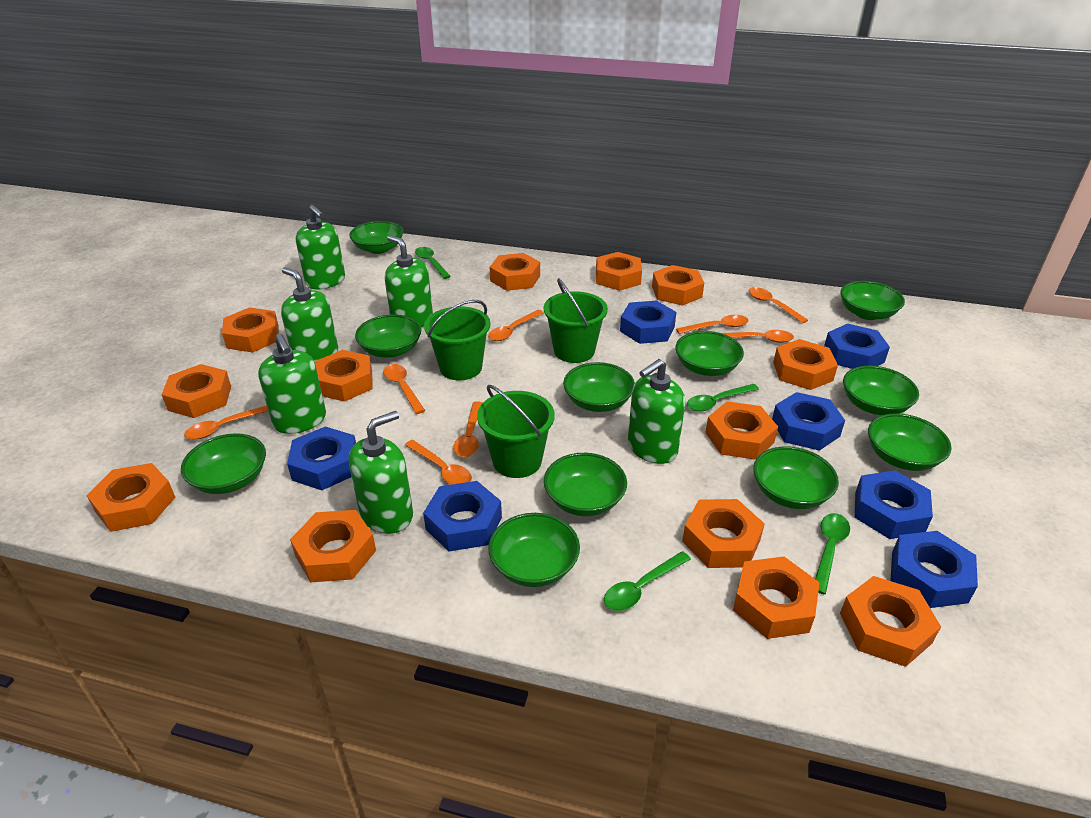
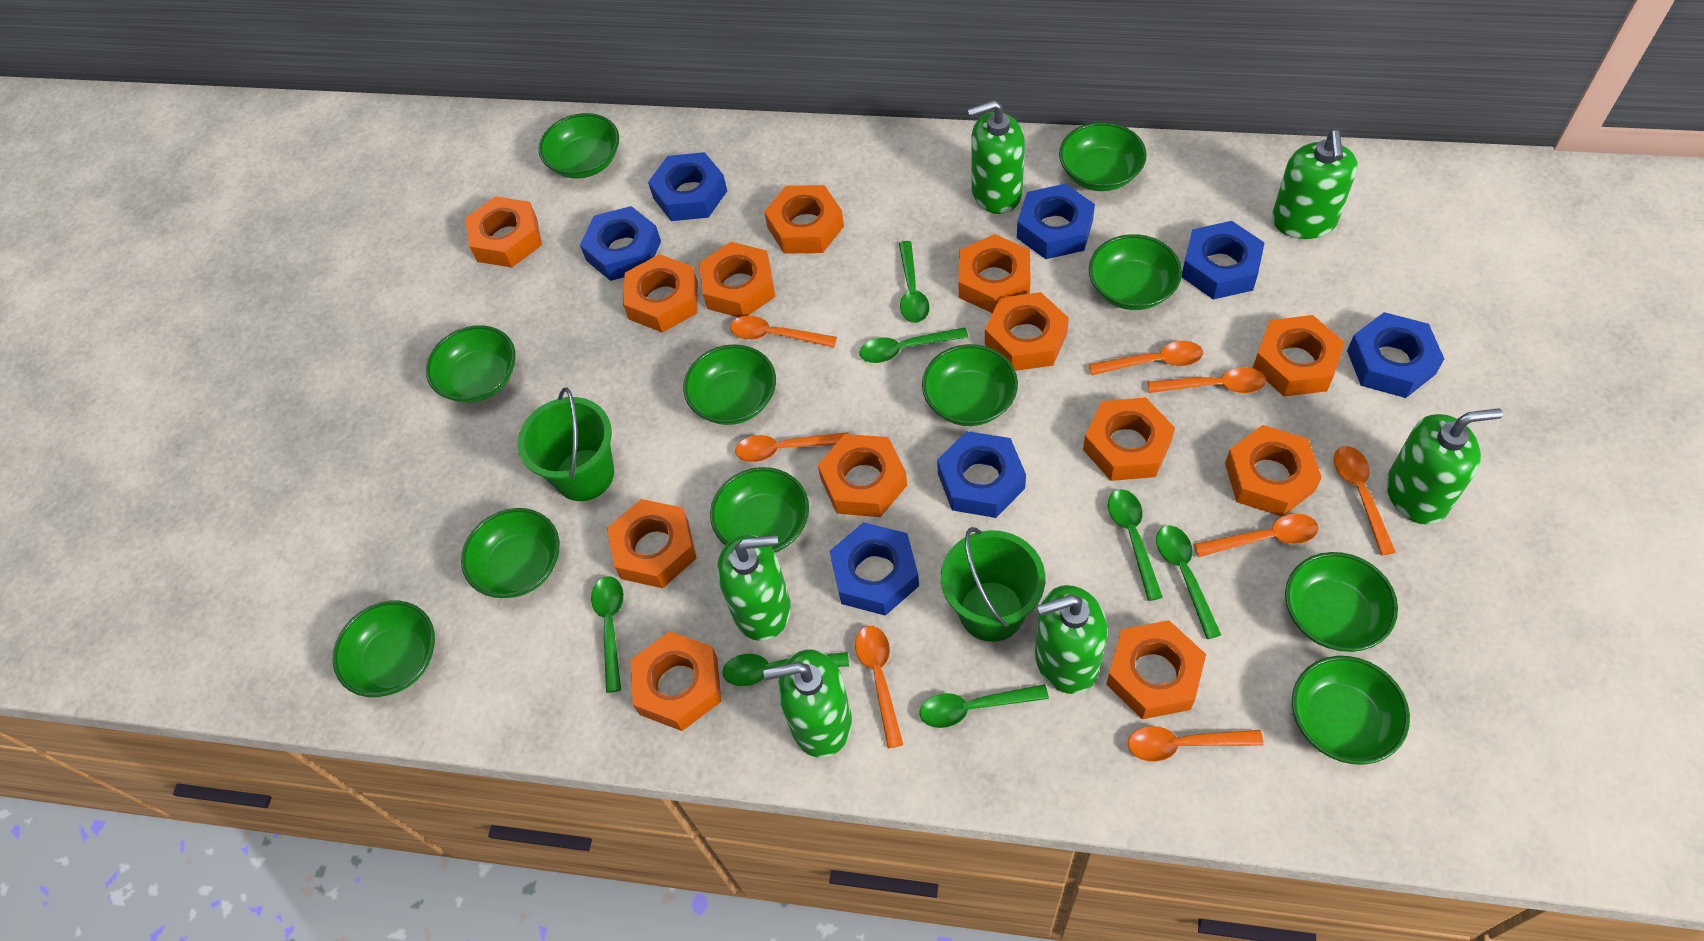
green bucket: [424,300,491,380] [477,385,554,478] [544,278,608,363] = 3 -> [518,388,614,501] [941,527,1045,642] = 2
green spoon: [415,247,451,279] [604,551,691,611] [687,384,759,412] [815,513,850,594] = 4 -> [591,576,624,693] [722,652,849,686] [860,327,968,363] [899,241,929,323] [920,684,1049,728] [1108,490,1163,601] [1156,525,1221,639] = 7

